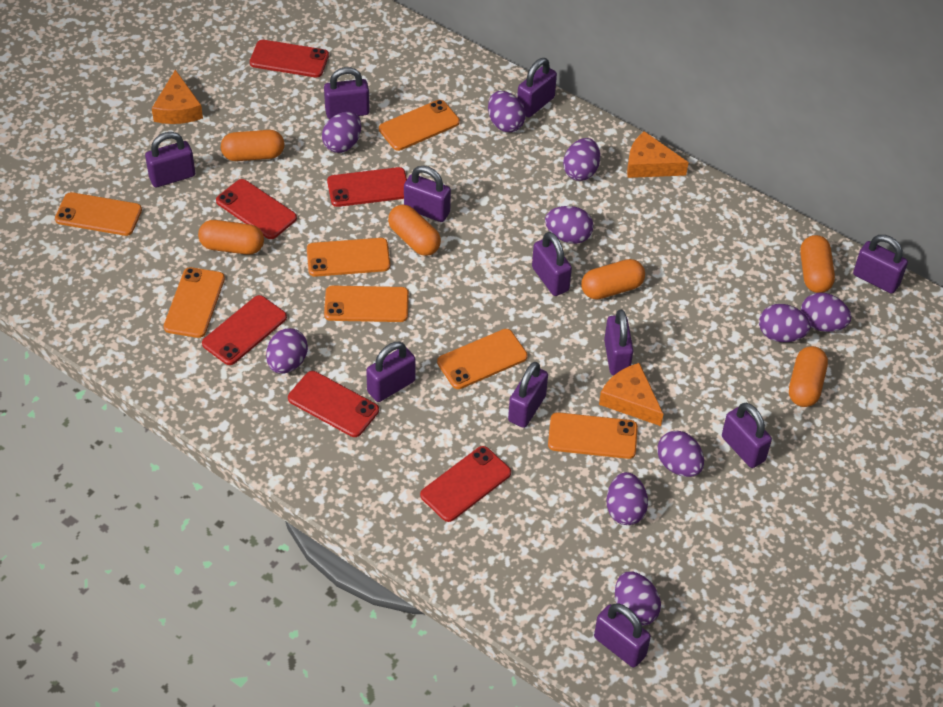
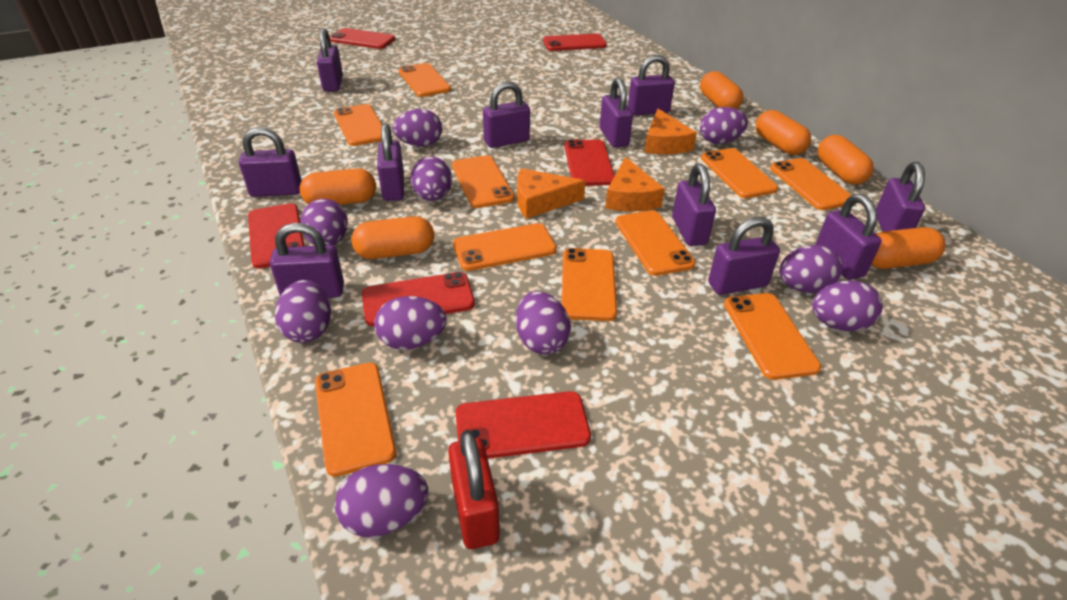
orange phone: [55,192,142,236] [164,267,225,338] [307,238,390,277] [324,286,409,322] [379,100,460,151] [437,329,528,389] [548,412,638,459] = 7 -> [315,363,396,477] [334,104,382,146] [399,63,451,97] [452,155,515,208] [453,223,557,271] [561,248,617,321] [615,210,696,276] [701,148,778,198] [724,293,821,380] [770,158,851,210] = 10
red padlock: none = 0 -> [448,430,500,549] = 1

